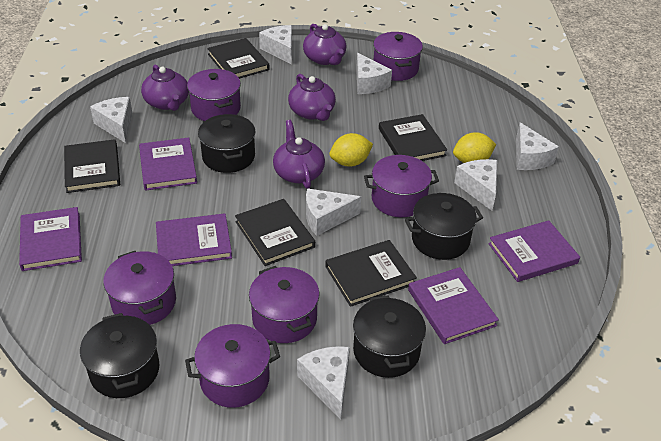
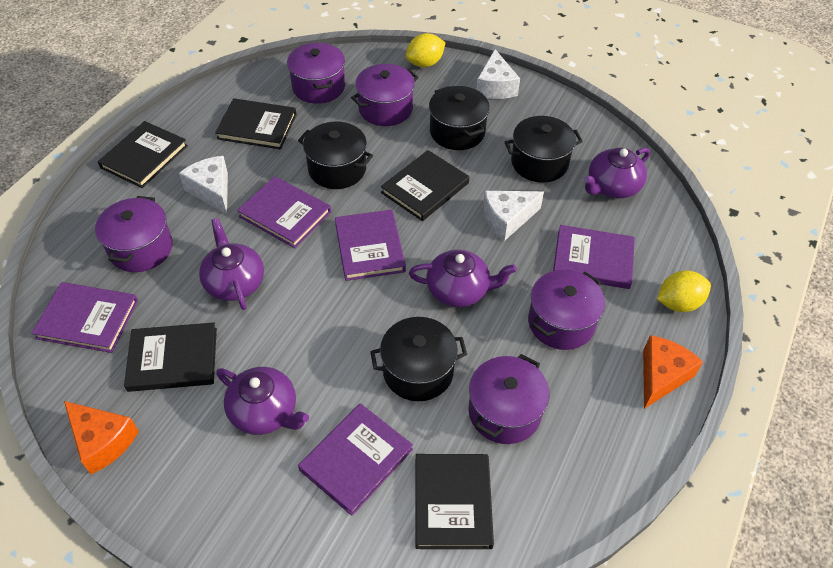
orange cheese: none = 0 -> [64,401,139,474] [643,335,703,409] = 2
purple pot: [103,251,176,325] [185,324,280,408] [187,69,241,121] [249,266,319,343] [364,155,439,217] [373,32,423,81] = 6 -> [95,196,173,272] [287,43,345,104] [351,64,419,126] [469,354,550,444] [528,270,605,350] = 5
white cheese: [90,97,133,143] [259,25,292,65] [297,346,350,419] [306,189,361,236] [356,53,392,94] [454,159,497,211] [516,122,559,170] = 7 -> [179,156,228,214] [477,49,520,99] [483,191,544,241] = 3

